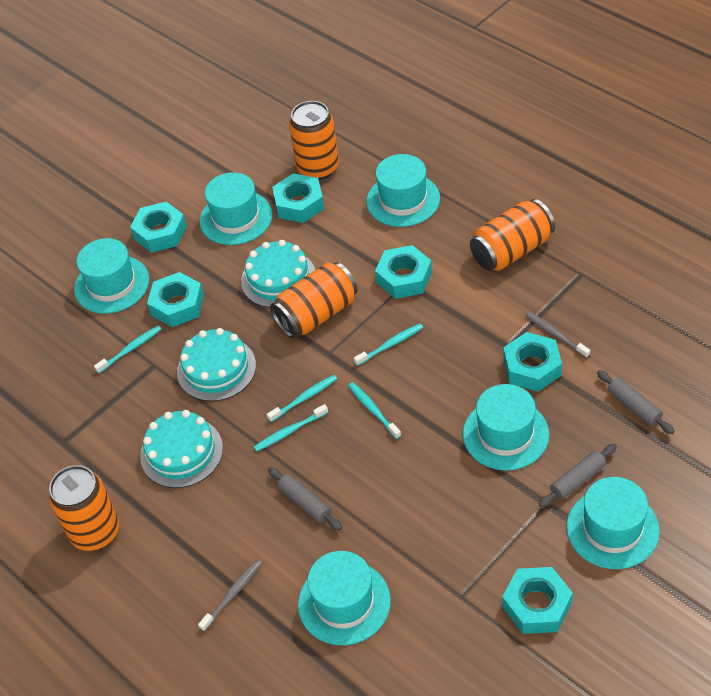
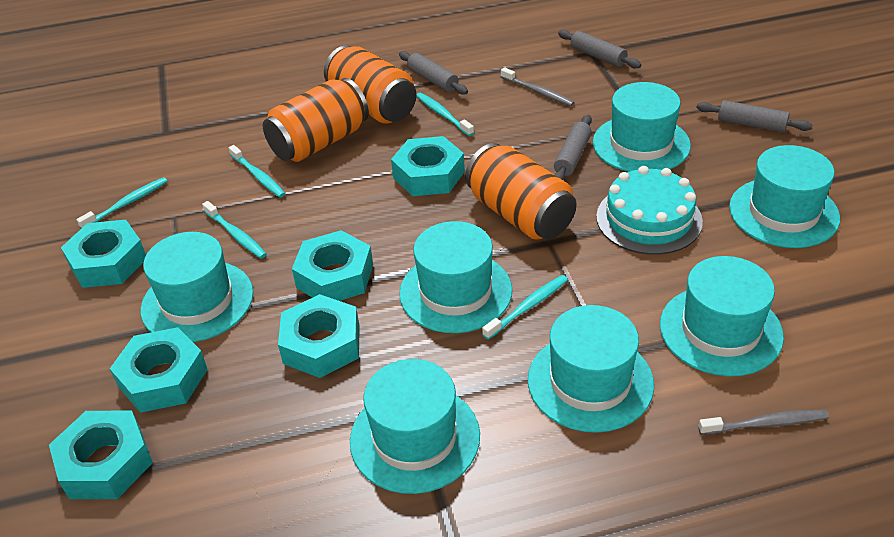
grey rolling pin: [268,467,342,531] [539,444,617,507] [597,370,675,434] = 3 -> [399,51,468,95] [554,115,592,180] [558,30,641,69] [697,100,813,132] = 4
orange can: [49,465,119,551] [270,262,358,338] [289,101,339,180] [470,199,555,271] = 4 -> [263,78,369,162] [324,45,416,124] [465,143,576,240] = 3
turquoise cake: [140,410,223,488] [177,328,256,401] [241,240,315,308] = 3 -> [596,166,703,255] = 1
turquoise hat: [74,238,149,314] [200,172,272,245] [298,551,391,645] [366,154,440,227] [463,384,549,470] [567,477,660,569] = 6 -> [141,232,253,342] [350,359,480,494] [399,221,512,333] [528,305,654,433] [593,82,691,172] [660,256,784,377] [729,145,840,248] = 7

